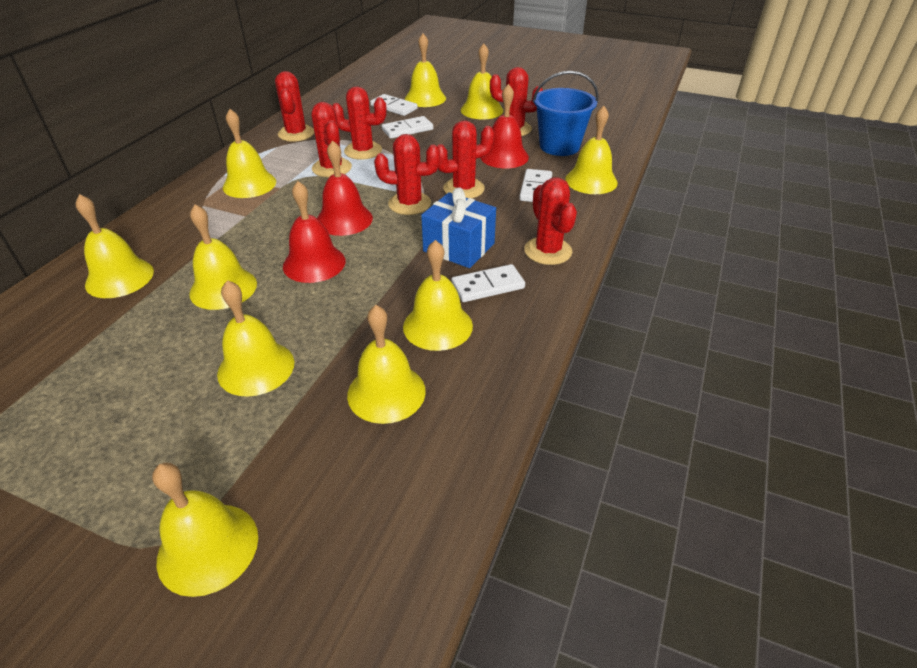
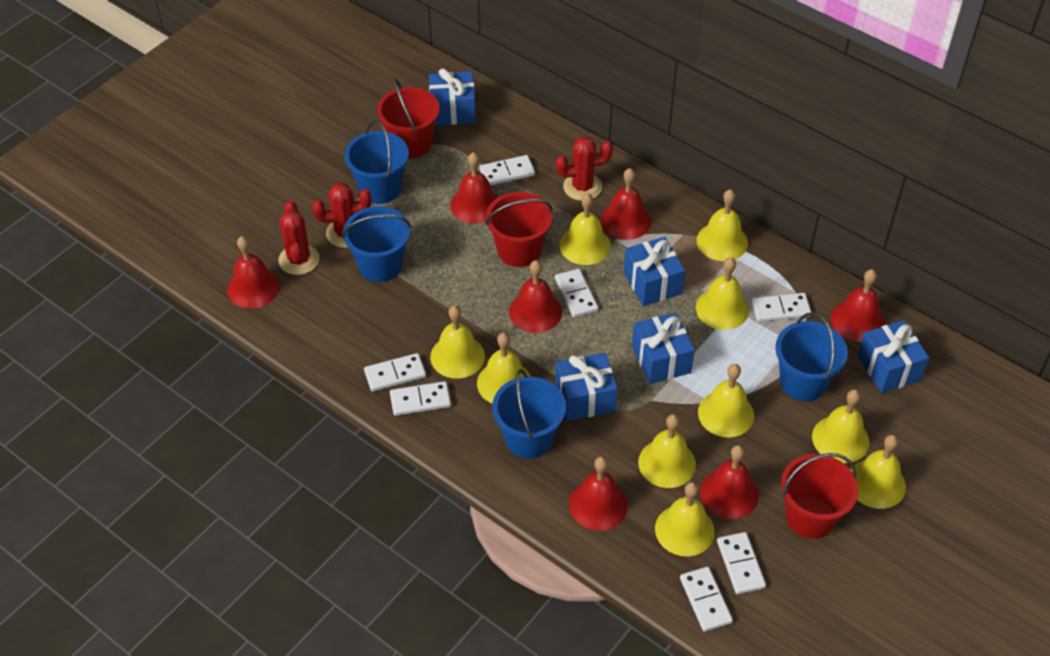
blue bucket: [532,71,599,156] = 1 -> [342,206,411,282] [344,120,409,204] [492,369,566,459] [775,312,848,401] = 4
blue gift: [421,187,496,268] = 1 -> [429,69,476,125] [555,353,618,421] [624,237,685,306] [632,312,695,384] [858,320,929,393] = 5
red bell: [283,181,346,283] [317,140,373,236] [480,84,529,169] = 3 -> [227,236,280,308] [451,152,498,224] [509,260,562,333] [569,456,628,531] [601,168,651,240] [700,445,759,519] [831,269,885,342] = 7
red bucket: none = 0 -> [377,78,440,158] [485,192,553,267] [781,453,859,539] = 3
red cactus: [275,71,314,142] [312,102,352,177] [333,86,387,160] [374,134,440,215] [437,120,494,198] [490,67,543,136] [524,177,577,265] = 7 -> [278,200,319,275] [312,183,372,248] [555,137,613,201] = 3
white domino: [370,94,418,116] [382,116,433,138] [451,264,525,302] [519,169,552,202] = 4 -> [364,353,426,392] [390,381,451,416] [480,155,535,185] [555,269,598,318] [680,567,733,632] [717,532,766,594] [751,293,811,322] = 7

